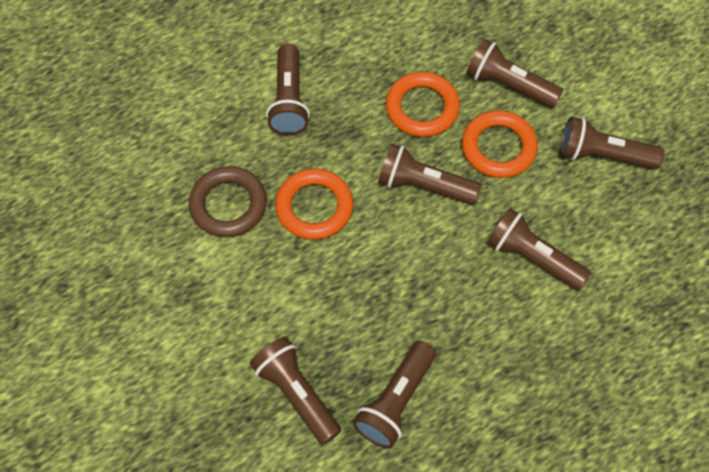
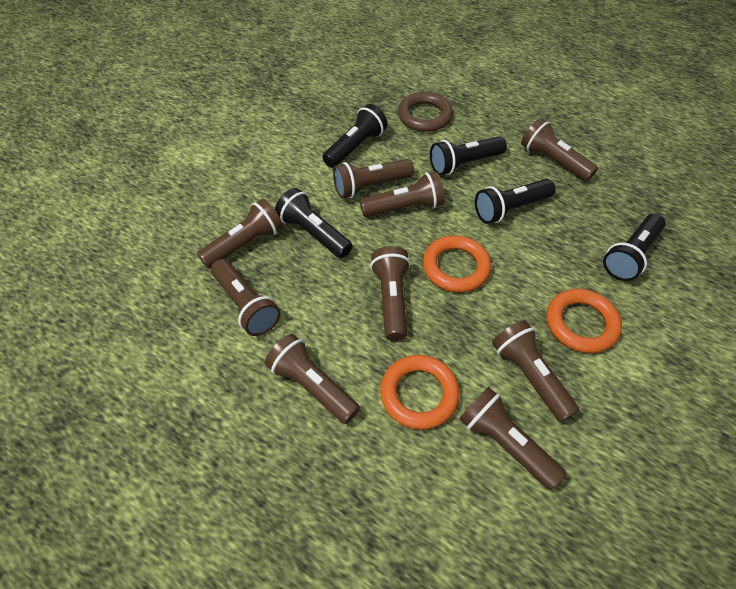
black flashlight: none = 0 -> [275,188,352,258] [322,104,388,168] [430,136,507,175] [475,179,555,224] [603,214,666,281] = 5
brown flashlight: [250,336,341,445] [266,44,310,135] [353,341,436,448] [378,144,482,205] [466,39,564,108] [487,208,591,291] [560,117,665,169] = 7 -> [197,199,283,269] [211,259,281,336] [265,334,360,424] [333,159,414,199] [360,172,445,217] [370,246,410,341] [459,387,566,490] [492,320,579,422] [521,118,598,181] = 9

